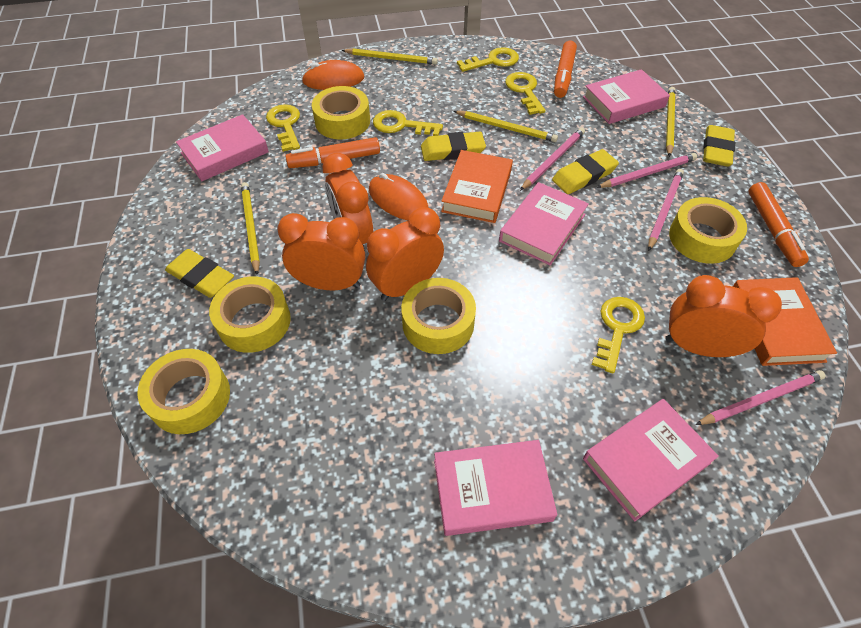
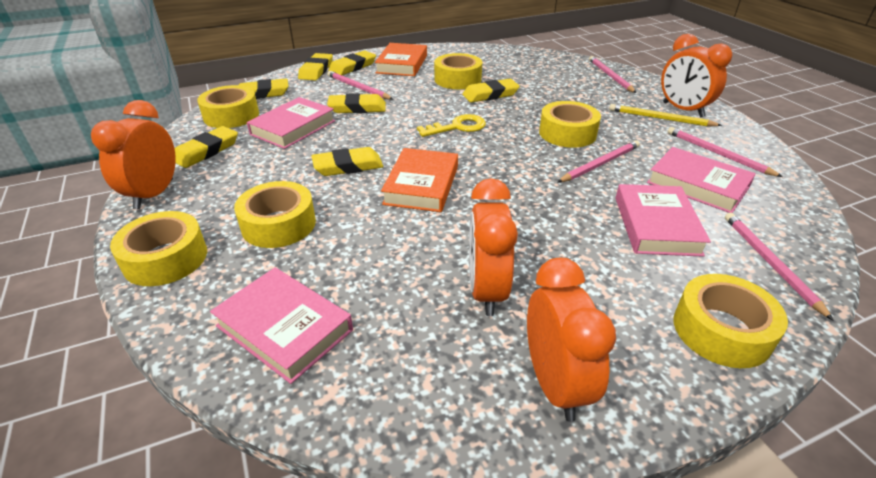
orange marker: [285,137,380,168] [554,41,577,98] [748,182,809,267] = 3 -> none = 0
orange mouse: [302,60,364,90] [369,173,429,220] = 2 -> none = 0
pink book: [176,114,269,181] [434,440,557,536] [499,182,589,265] [583,69,670,124] [583,399,719,522] = 5 -> [210,267,353,384] [247,97,335,149] [616,184,711,257] [647,147,756,213] = 4
pink pencil: [520,127,585,191] [596,153,697,188] [648,169,684,251] [695,370,826,425] = 4 -> [327,71,393,100] [558,140,640,182] [589,56,636,93] [668,127,783,177] [725,213,834,321] = 5
yellow eraser: [165,249,234,298] [421,132,486,161] [552,149,619,194] [703,125,735,167] = 4 -> [175,126,238,168] [239,78,288,99] [298,53,333,80] [312,147,383,176] [327,93,386,113] [328,50,376,75] [462,79,520,102] = 7
yellow key: [266,104,300,152] [373,110,443,136] [457,47,519,72] [505,72,545,115] [592,297,645,373] = 5 -> [417,114,486,137] = 1
yellow pencil: [241,182,260,275] [342,48,438,65] [454,111,558,142] [666,87,675,157] = 4 -> [609,104,722,126] = 1
yellow tape: [138,349,230,434] [209,276,291,353] [312,86,370,140] [401,278,476,354] [669,197,747,264] = 5 -> [110,211,207,286] [197,85,259,128] [234,181,316,248] [434,53,482,89] [539,101,601,148] [674,274,788,368] = 6

